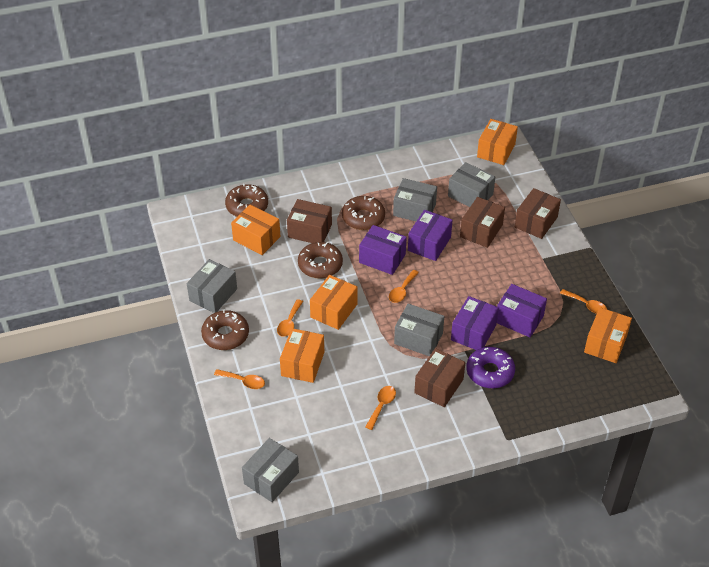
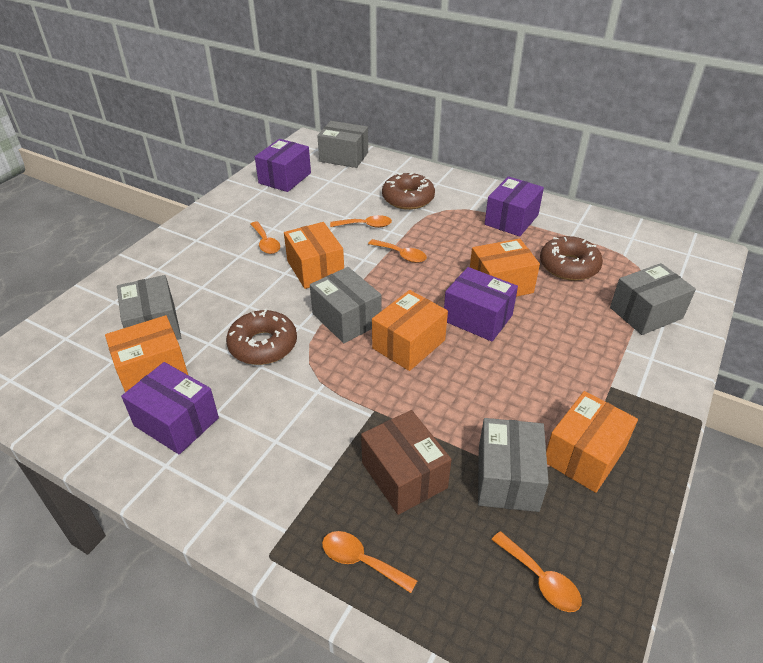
brown box: [287,199,332,243] [414,348,465,407] [460,197,505,248] [515,188,561,239] = 4 -> [361,410,452,515] = 1
brown donut: [201,310,249,350] [225,183,268,217] [298,242,343,279] [342,196,385,230] = 4 -> [226,309,297,365] [382,173,435,210] [540,236,603,281] = 3
purple donut: [466,347,515,388] = 1 -> none = 0

